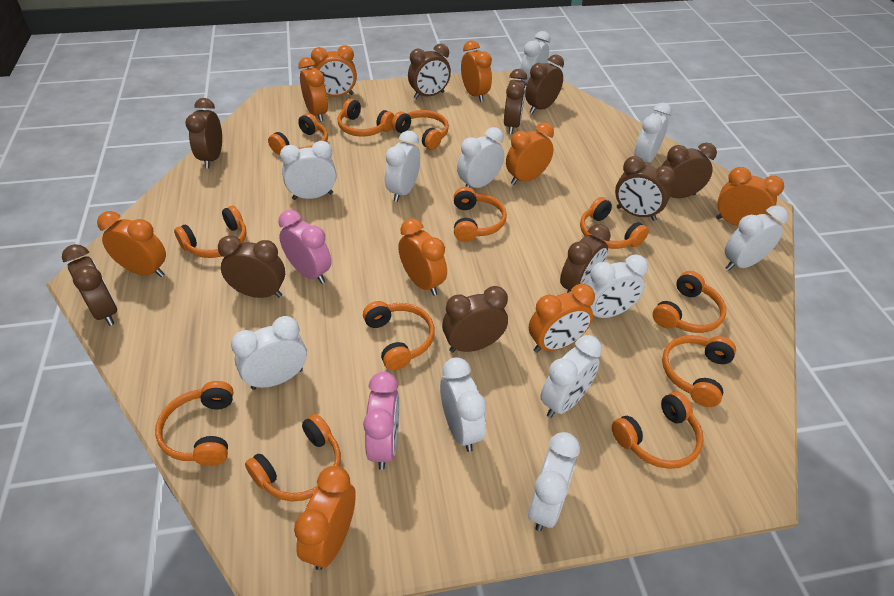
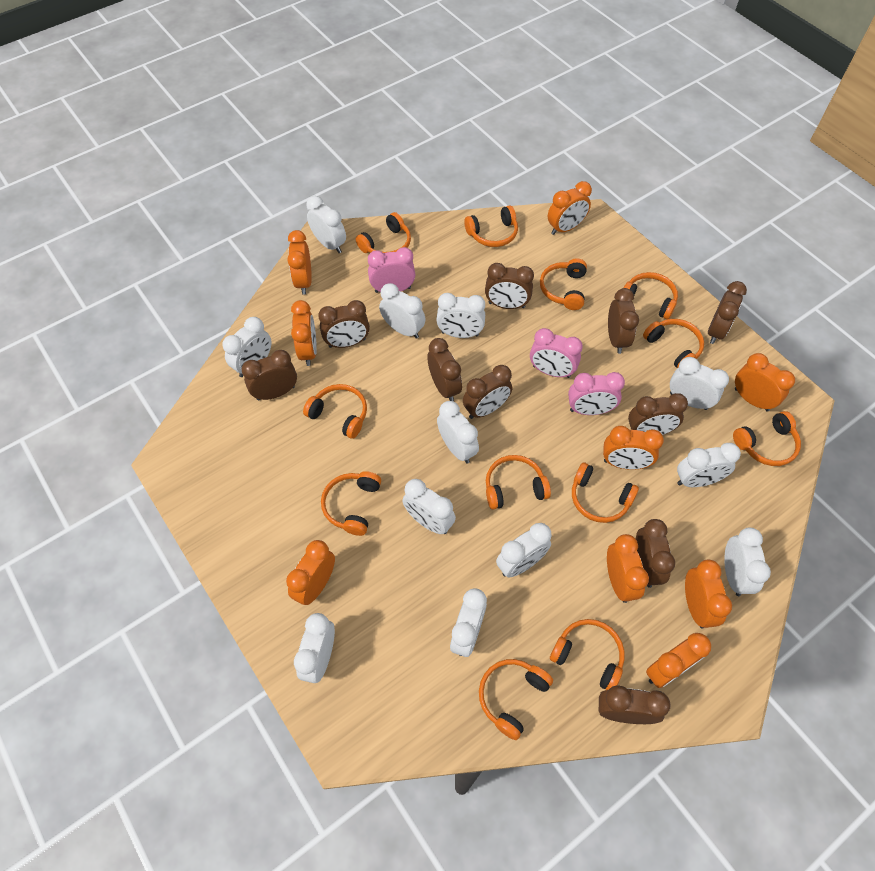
pink clock: [278,210,332,284] [363,372,399,470] = 2 -> [368,247,415,293] [530,328,583,378] [568,372,625,415] = 3
white clock: [231,316,307,390] [280,141,336,200] [385,131,420,202] [440,357,486,452] [457,127,504,188] [520,31,550,86] [528,432,580,531] [540,335,602,418] [585,254,648,318] [634,103,672,163] [725,206,788,270] = 11 -> [223,317,271,377] [294,613,335,683] [306,196,346,253] [379,283,426,339] [402,479,456,534] [436,293,485,338] [437,401,479,463] [450,588,487,657] [496,523,552,578] [670,357,729,410] [677,443,741,487] [724,528,771,596] = 12

